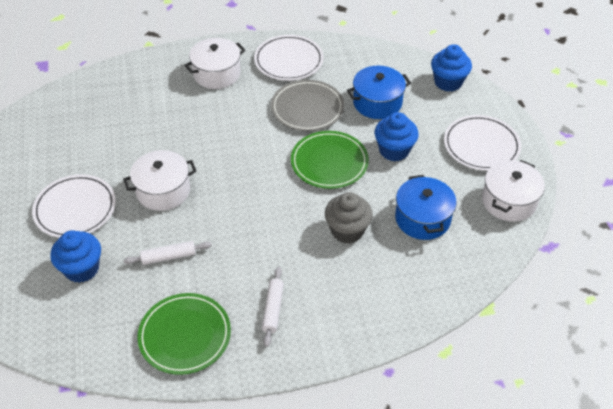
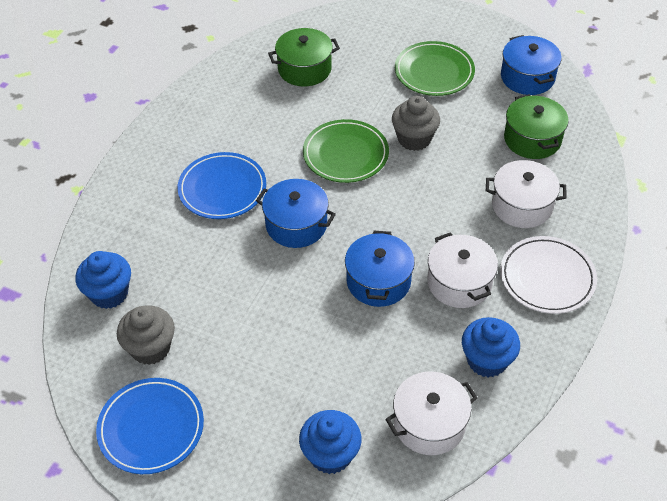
blue plate: none = 0 -> [96,378,204,474] [178,152,266,219] = 2
blue pot: [347,66,411,119] [395,175,456,240] = 2 -> [256,179,336,248] [345,231,415,307] [501,35,562,95] = 3
green pot: none = 0 -> [268,28,340,86] [504,94,569,159] = 2
grey cupcake: [325,192,373,243] = 1 -> [117,306,175,365] [392,96,440,151] = 2
grey plate: [271,80,344,131] = 1 -> none = 0
white plate: [32,174,116,238] [254,35,323,81] [444,115,521,171] = 3 -> [500,236,597,314] = 1
white rolling pin: [124,241,212,265] [262,267,284,347] = 2 -> none = 0

